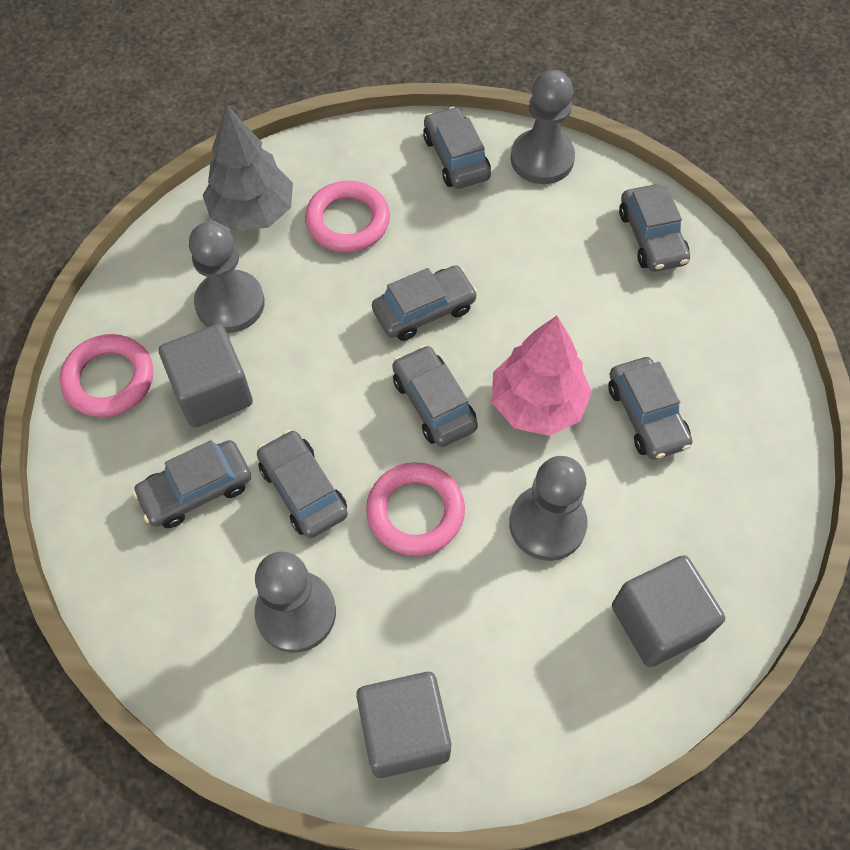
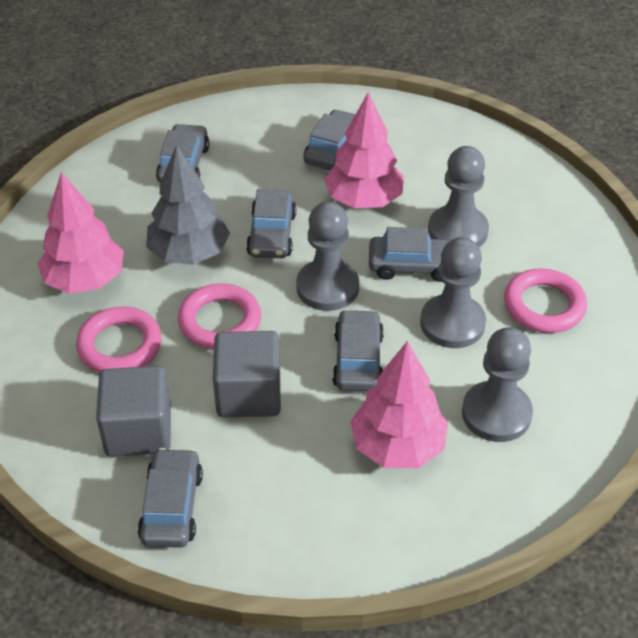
grey car: [132,440,251,528] [257,430,348,538] [372,265,478,341] [392,345,478,447] [423,107,491,189] [608,357,692,460] [619,185,690,272] = 7 -> [138,448,203,548] [156,124,210,183] [246,189,296,258] [304,109,355,170] [332,309,384,391] [369,227,451,282] = 6
grey cube: [159,324,253,427] [356,672,451,778] [612,555,725,667] = 3 -> [96,366,171,457] [213,331,281,417] = 2
pink tree: [492,316,592,436] = 1 -> [37,172,124,294] [324,92,404,209] [350,341,448,468] = 3

